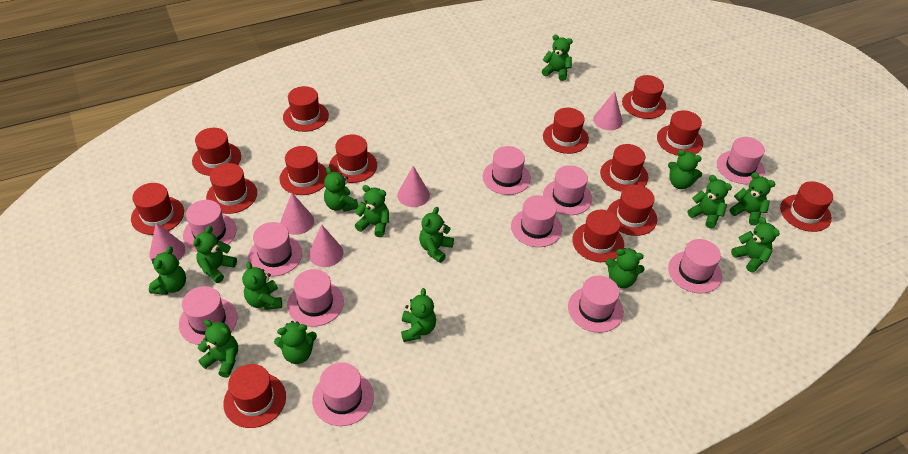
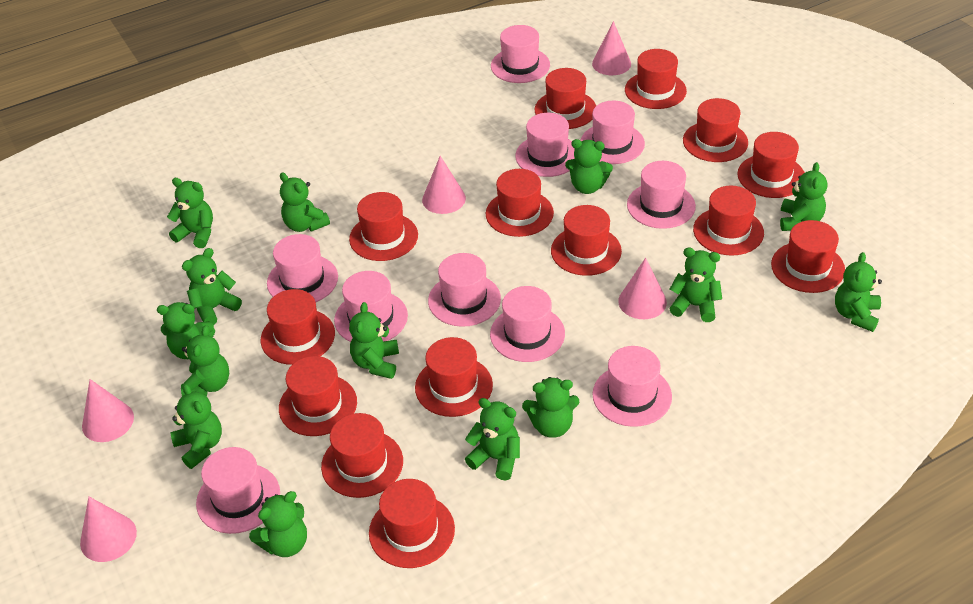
green teddy bear: [149,246,186,295] [193,226,237,283] [198,320,238,378] [242,261,282,310] [274,321,317,364] [324,167,358,212] [355,185,389,237] [401,288,436,342] [419,207,454,263] [542,35,573,81] [606,248,645,288] [668,150,702,189] [687,175,732,229] [730,172,775,226] [731,217,780,273] = 15 -> [157,302,215,359] [167,178,213,248] [170,384,222,469] [181,325,229,396] [182,248,242,325] [249,491,307,557] [280,173,330,232] [349,302,399,379] [465,398,520,480] [522,377,579,438] [565,139,613,194] [669,248,722,322] [780,162,827,231] [835,252,882,332] = 14
pink hat: [179,286,237,345] [183,200,237,252] [248,222,302,277] [287,269,344,327] [312,362,374,426] [483,146,531,195] [511,195,562,247] [543,165,592,215] [568,276,624,333] [668,239,722,293] [717,137,765,184] = 11 -> [196,447,280,534] [267,234,338,302] [334,271,408,342] [428,253,501,327] [490,286,565,362] [491,25,550,83] [515,113,575,177] [580,101,645,164] [592,346,672,427] [627,161,696,229] = 10

